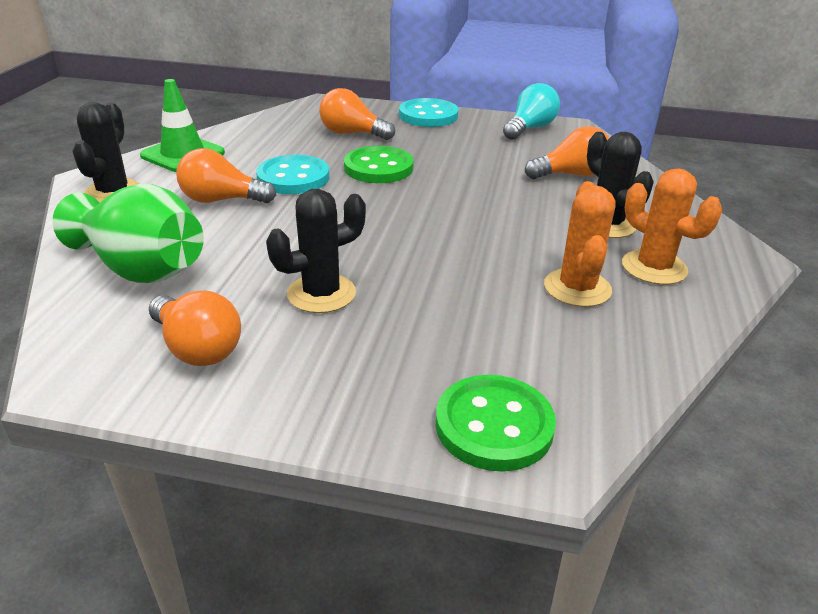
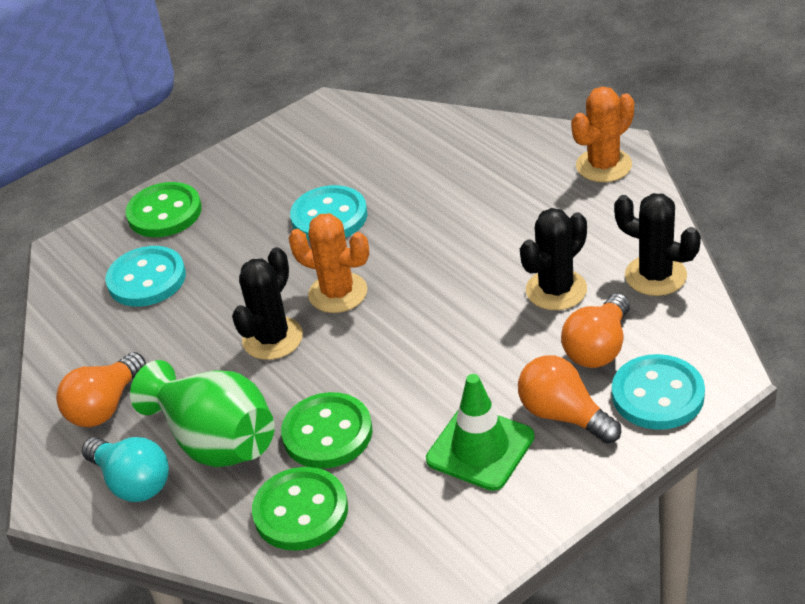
green button: [344,146,414,183] [436,375,556,472] = 2 -> [126,182,202,237] [252,467,348,551] [281,392,373,469] = 3
orange light bulb: [149,290,241,366] [176,148,276,203] [319,88,395,140] [525,126,609,179] = 4 -> [56,352,146,427] [518,355,621,444] [561,293,630,368] = 3
turquoise button: [256,155,329,194] [399,98,458,127] = 2 -> [105,246,186,307] [290,185,367,240] [612,354,705,430] = 3

